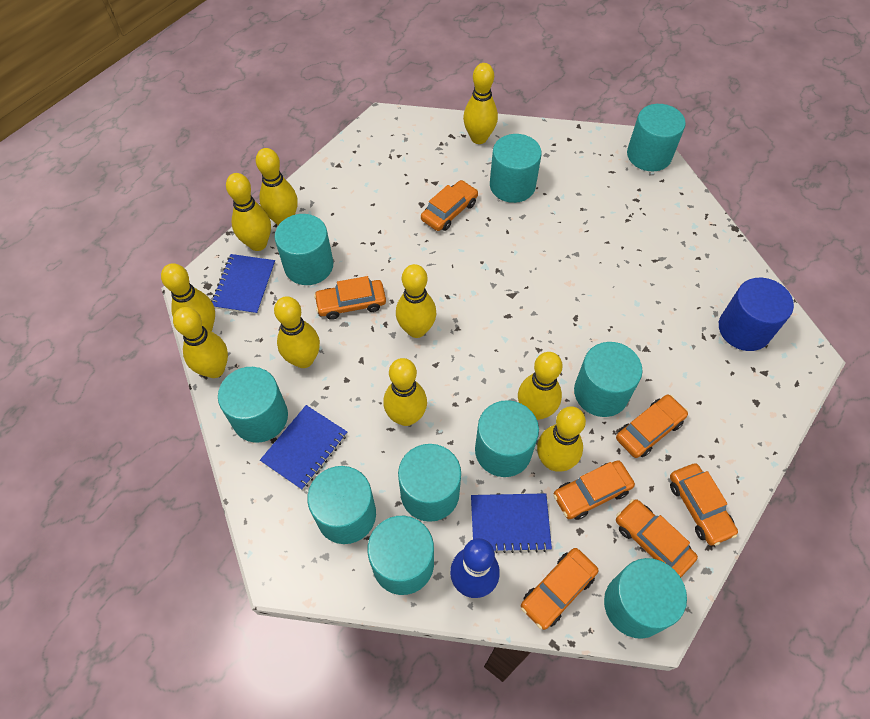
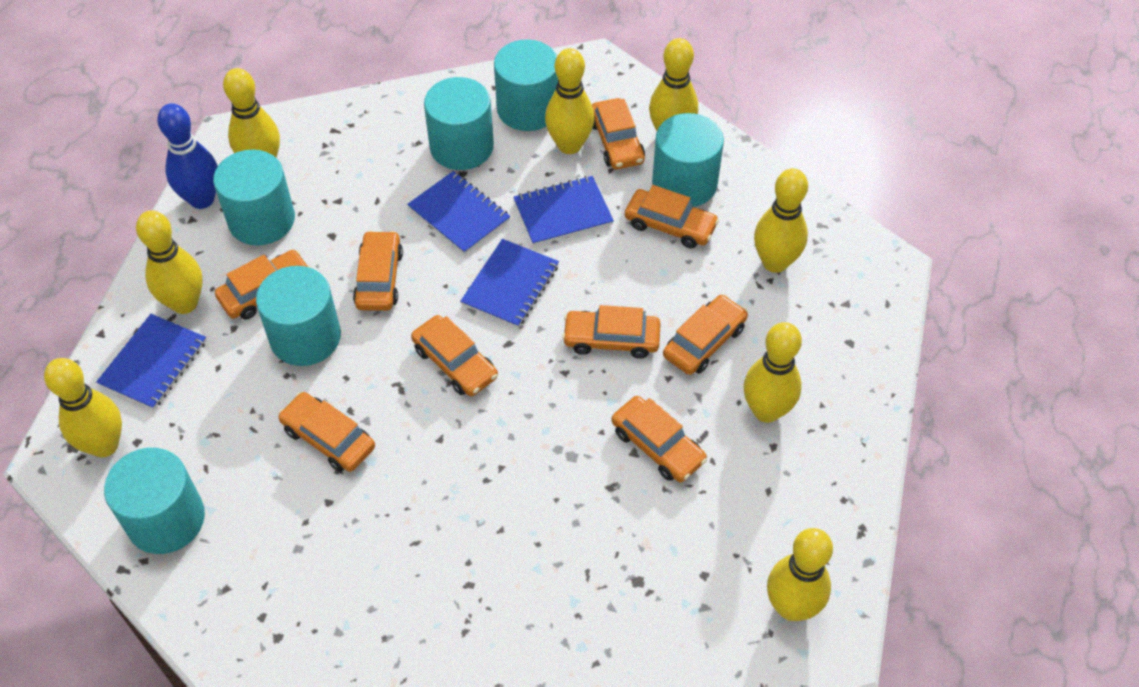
blue cylinder: [719,278,794,351] = 1 -> none = 0
blue notebook: [211,254,275,315] [260,405,347,490] [471,493,552,553] = 3 -> [96,314,207,410] [407,171,511,254] [460,239,559,328] [513,176,614,246] = 4
orange car: [314,276,386,320] [421,180,478,231] [521,548,598,630] [553,460,635,520] [616,395,688,458] [616,499,698,577] [670,463,738,546] = 7 -> [215,250,311,320] [278,392,375,472] [353,231,403,311] [411,315,498,396] [562,305,661,359] [592,98,645,169] [611,396,707,482] [625,185,719,248] [663,295,748,375] = 9
turquoise cylinder: [218,367,288,443] [275,214,333,285] [307,466,376,544] [367,516,434,595] [398,444,461,522] [475,400,539,477] [490,134,542,203] [574,342,643,417] [604,558,687,639] [627,104,686,171] = 10 -> [104,448,205,554] [213,150,295,246] [256,266,341,366] [424,77,494,170] [494,39,558,131] [652,113,724,207] = 6
yellow bowling pin: [161,263,215,332] [173,307,228,378] [226,173,271,251] [256,148,298,225] [274,296,320,368] [383,358,427,426] [396,264,436,338] [463,63,498,144] [518,352,562,420] [537,406,586,472] = 10 -> [44,358,122,457] [136,210,203,314] [223,68,280,157] [545,48,595,154] [649,38,698,131] [743,322,802,423] [754,168,808,273] [767,528,833,621] = 8

